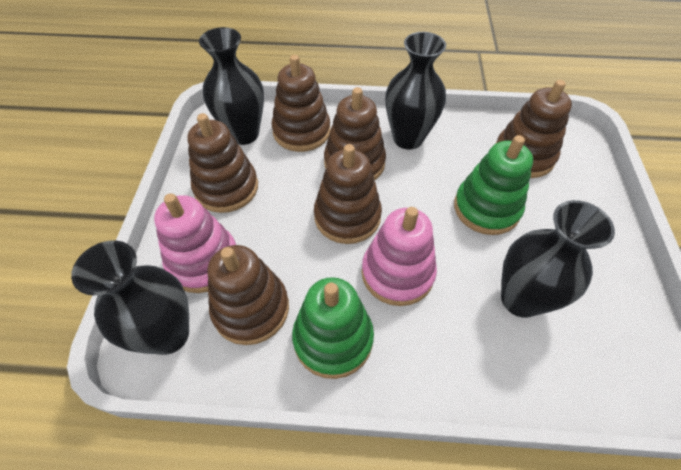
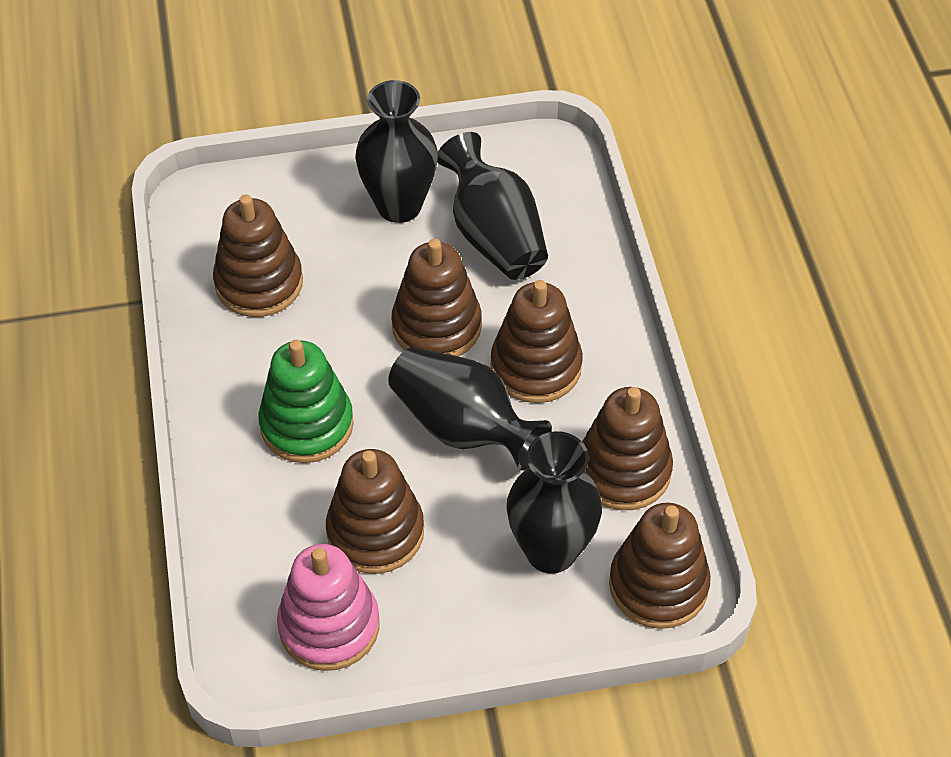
green stacking toy: [292,277,374,379] [454,135,533,235] = 2 -> [258,340,354,463] = 1
pink stacking toy: [154,194,236,293] [362,207,437,306] = 2 -> [277,544,380,671] = 1

